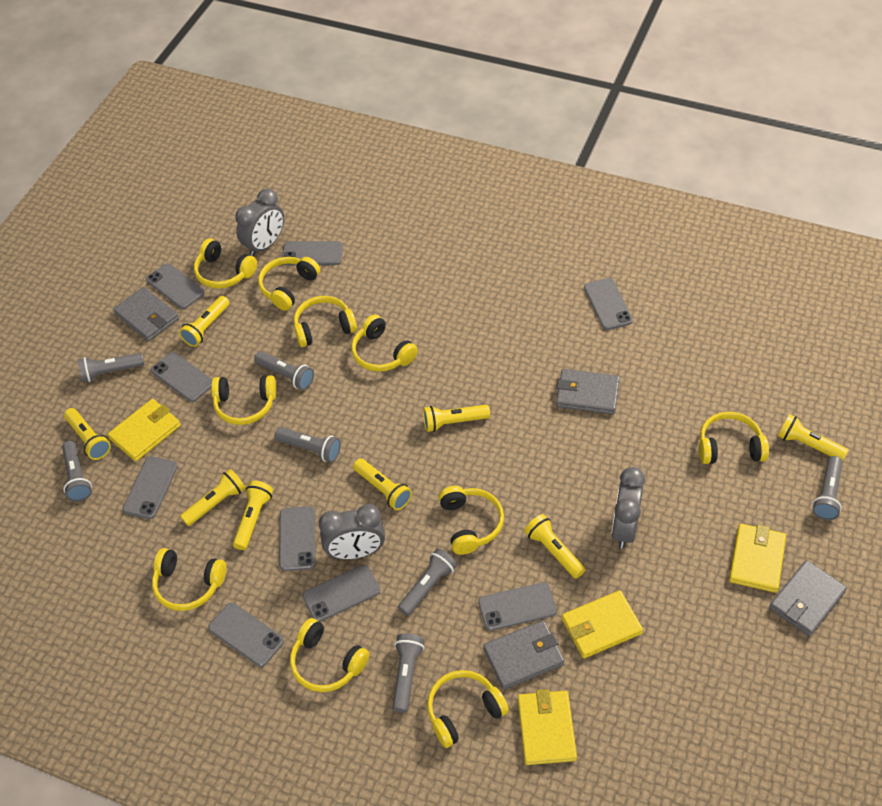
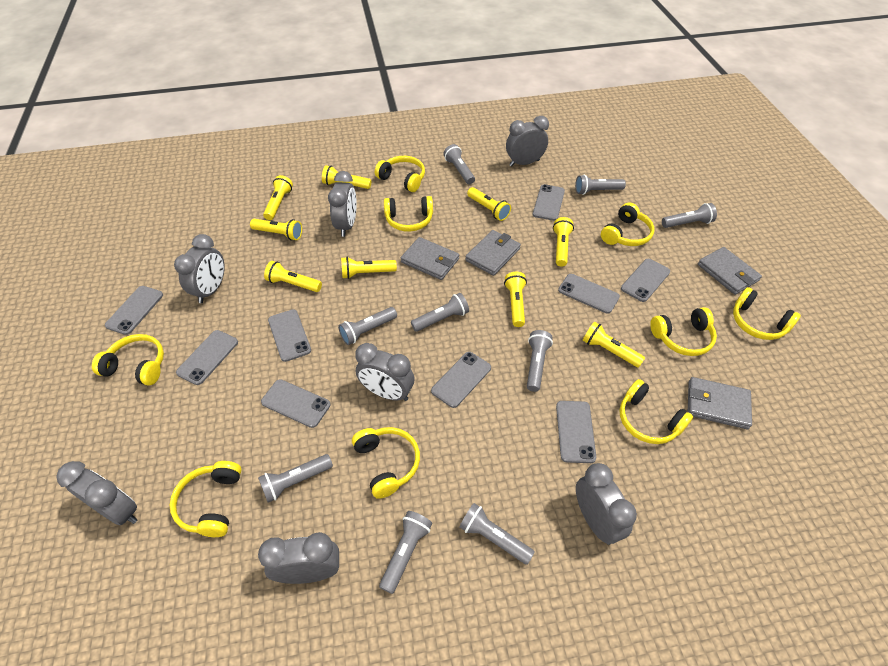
grey clock: [235,189,284,256] [319,504,385,560] [611,467,645,548] = 3 -> [56,461,137,525] [174,234,225,303] [258,532,339,584] [328,171,357,237] [355,343,415,401] [506,116,549,167] [576,463,637,545] = 7
grey flashlight: [62,441,92,502] [78,353,145,382] [254,351,314,390] [275,427,341,462] [392,634,424,713] [398,548,457,616] [812,456,843,520] = 7 -> [258,454,333,502] [338,307,397,345] [379,511,432,594] [411,293,469,332] [443,144,475,184] [459,503,535,565] [527,330,553,392] [575,175,626,195] [662,203,717,228] = 9
yellow flashlight: [64,408,111,460] [179,296,229,347] [180,469,246,526] [233,481,273,550] [353,458,412,510] [423,405,490,432] [524,514,585,579] [778,414,849,461] = 8 -> [250,219,302,240] [263,175,293,220] [264,261,322,292] [322,165,371,189] [341,257,397,279] [467,187,511,221] [504,272,527,327] [553,217,574,267] [583,322,645,368] = 9
yellow headphones: [152,548,227,611] [194,239,257,289] [211,375,277,425] [258,257,320,311] [290,618,369,692] [294,296,357,347] [351,315,418,372] [427,670,509,748] [439,486,504,555] [699,412,769,464] = 10 -> [92,334,164,386] [170,461,241,537] [352,427,420,499] [375,156,425,192] [384,196,433,232] [601,203,654,246] [619,379,693,444] [650,307,717,356] [733,287,801,340] = 9
yellow wallet: [108,399,181,462] [518,689,577,765] [562,590,643,658] [729,524,786,593] = 4 -> none = 0

